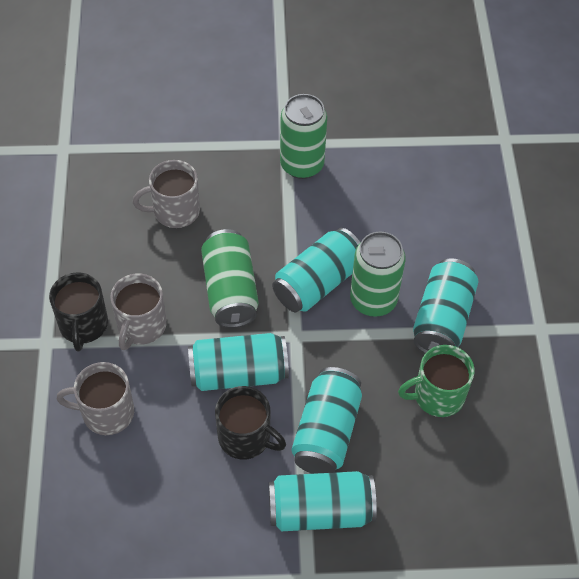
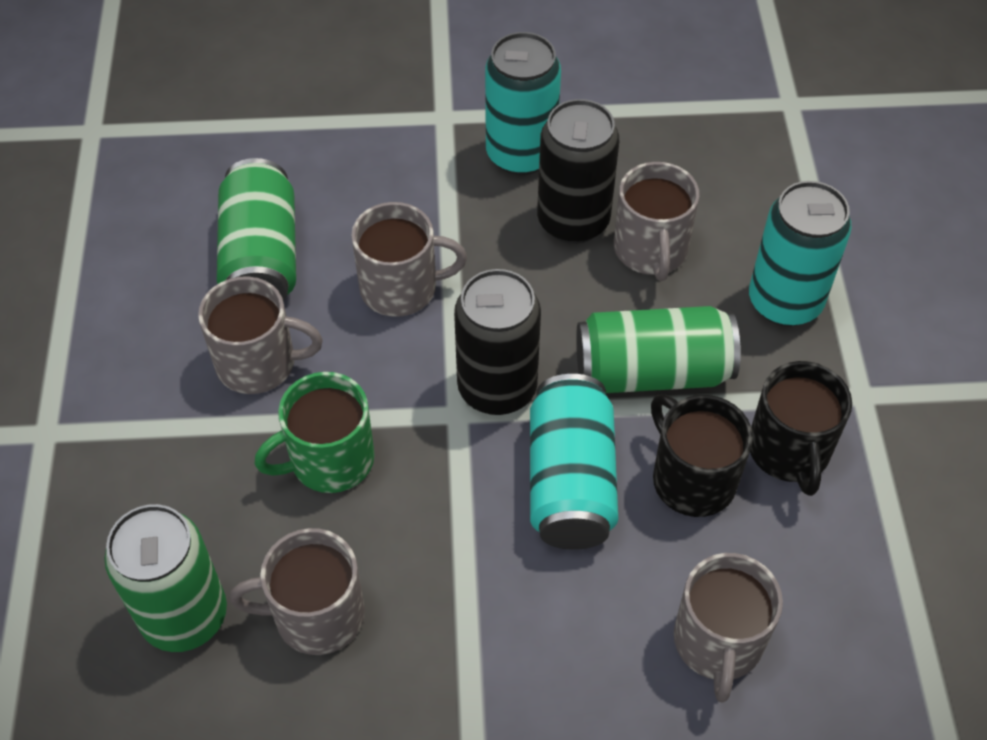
black can: none = 0 -> [454,269,541,415] [537,99,619,244] = 2
grey mug: [57,362,134,435] [110,274,167,350] [133,160,200,228] = 3 -> [198,276,323,394] [230,528,365,655] [351,202,467,317] [614,162,700,281] [674,553,783,703] = 5
turquoise can: [188,333,289,391] [269,471,377,531] [272,228,360,312] [291,367,362,474] [413,258,478,353] = 5 -> [485,32,561,175] [530,374,618,550] [749,181,852,326] = 3

